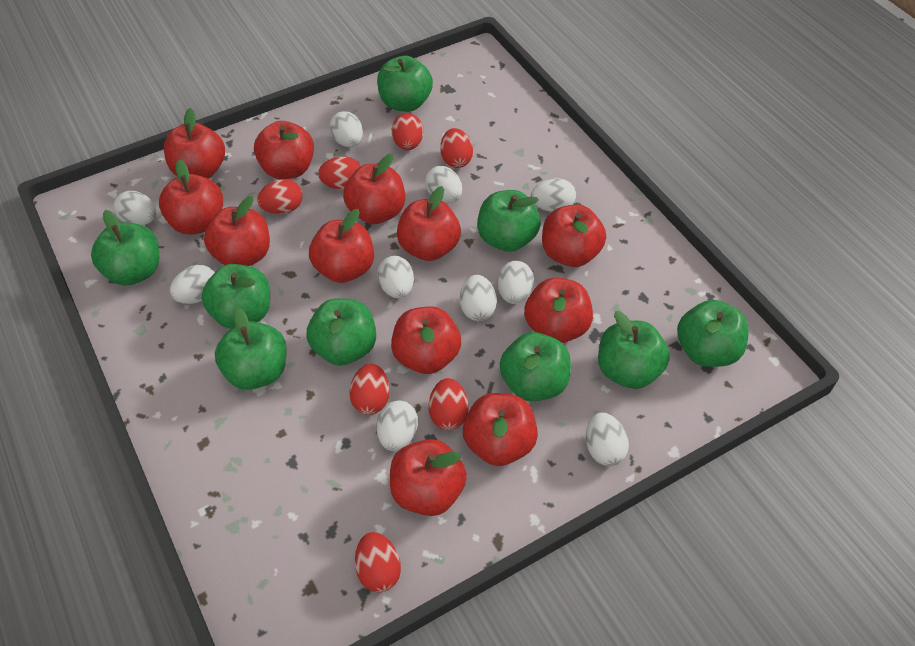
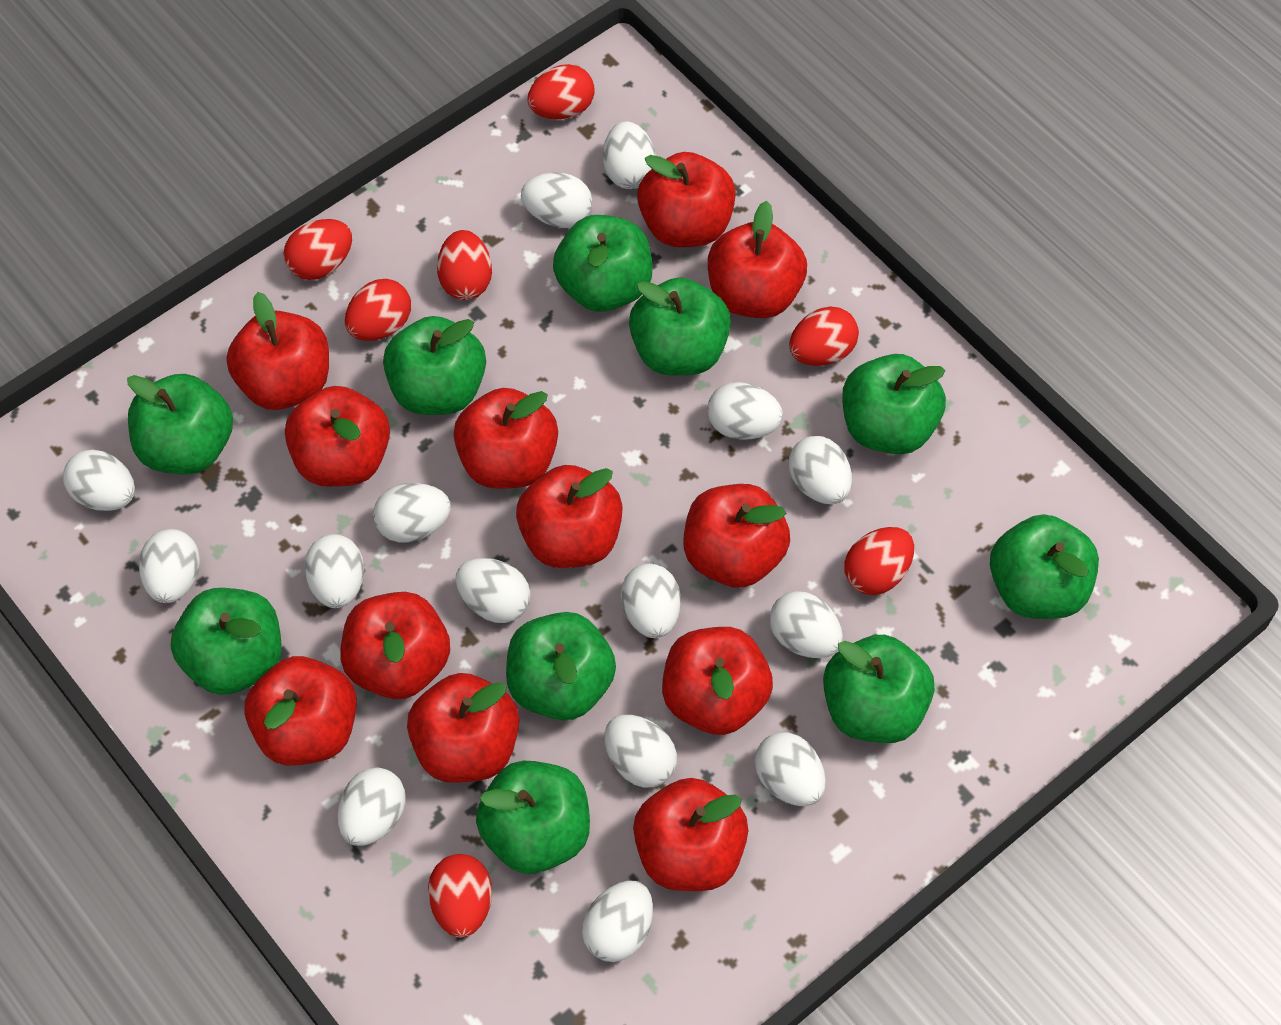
green apple: [91,210,159,286] [202,264,270,329] [215,308,287,390] [306,298,376,366] [377,56,433,112] [477,190,541,252] [500,332,571,401] [598,311,670,389] [677,300,749,367] = 9 -> [127,374,233,474] [171,588,281,695] [383,316,486,415] [476,761,590,874] [506,612,616,720] [553,215,653,312] [629,277,731,376] [823,635,935,743] [842,354,946,454] [990,514,1099,619] = 10
white egg: [114,191,157,225] [170,265,215,304] [329,111,363,147] [377,256,414,298] [377,400,418,451] [425,166,462,203] [460,275,497,321] [497,261,534,304] [531,178,576,212] [586,412,629,466] = 10 -> [63,450,135,511] [139,529,200,603] [304,534,364,608] [338,767,406,846] [373,483,451,543] [456,558,531,623] [521,172,592,228] [582,881,653,962] [603,122,656,189] [604,715,677,788] [621,563,681,638] [707,382,783,440] [755,732,825,806] [770,591,843,658] [789,436,852,504] = 15

